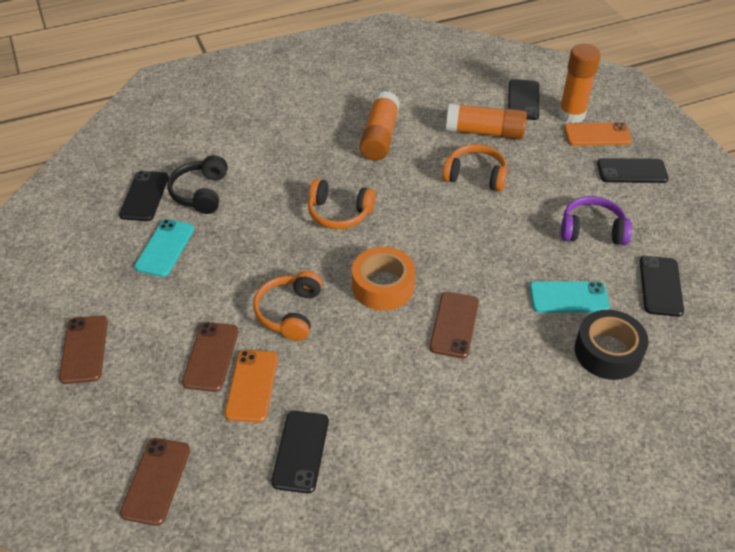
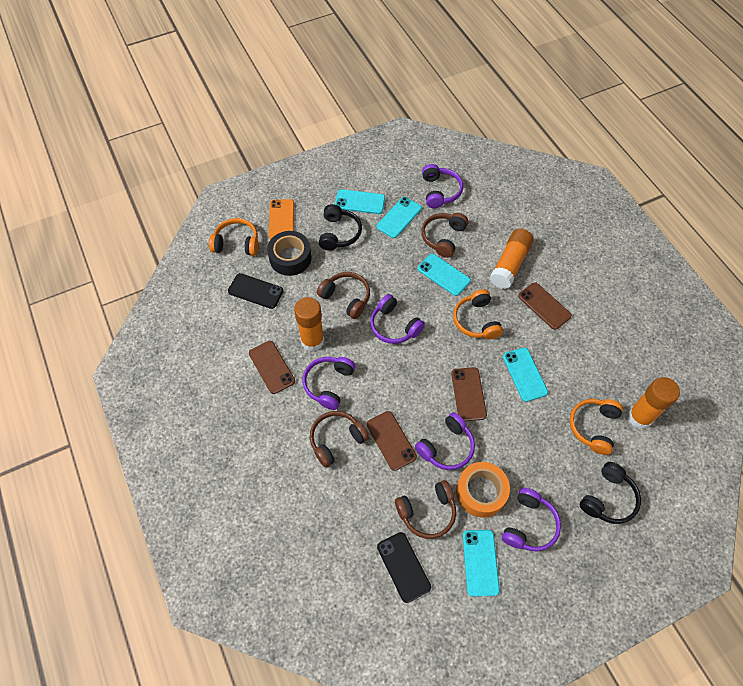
black headphones: [167,155,228,214] = 1 -> [319,204,362,251] [580,462,641,524] = 2
black phone: [119,171,169,221] [271,411,329,493] [508,79,539,120] [597,158,669,183] [640,256,684,317] = 5 -> [228,273,284,309] [377,532,431,603] = 2
brown headphones: none = 0 -> [310,411,369,468] [317,272,370,319] [395,480,456,539] [421,213,468,258] = 4
orange phone: [225,350,278,423] [564,122,632,146] = 2 -> [269,199,294,240] = 1
purple headphones: [561,196,632,245] = 1 -> [303,357,356,410] [370,294,425,344] [415,412,475,470] [422,164,463,208] [502,488,561,552] = 5
turquoise phone: [135,219,194,277] [529,281,610,313] = 2 -> [335,189,385,214] [377,197,422,238] [418,254,471,296] [463,530,500,597] [503,347,548,402] = 5

